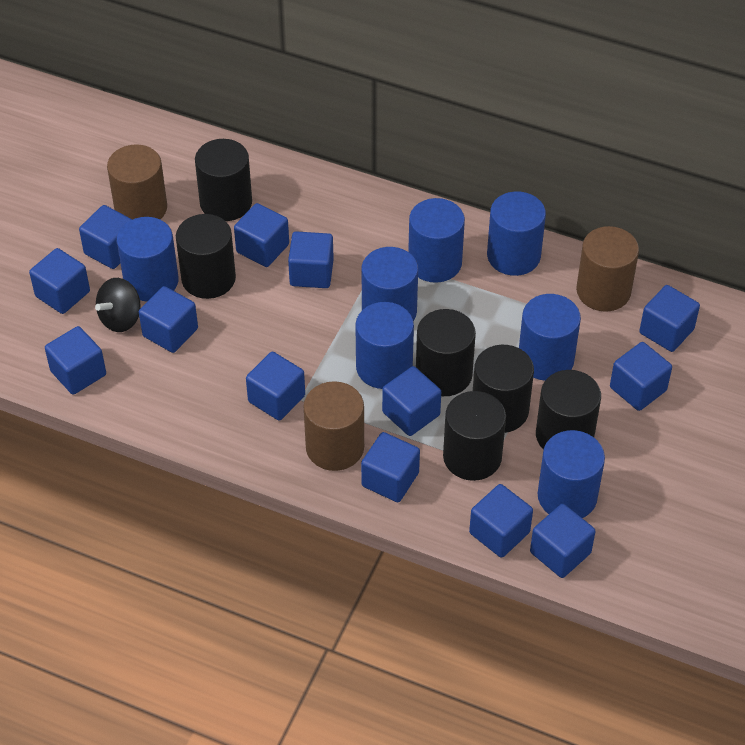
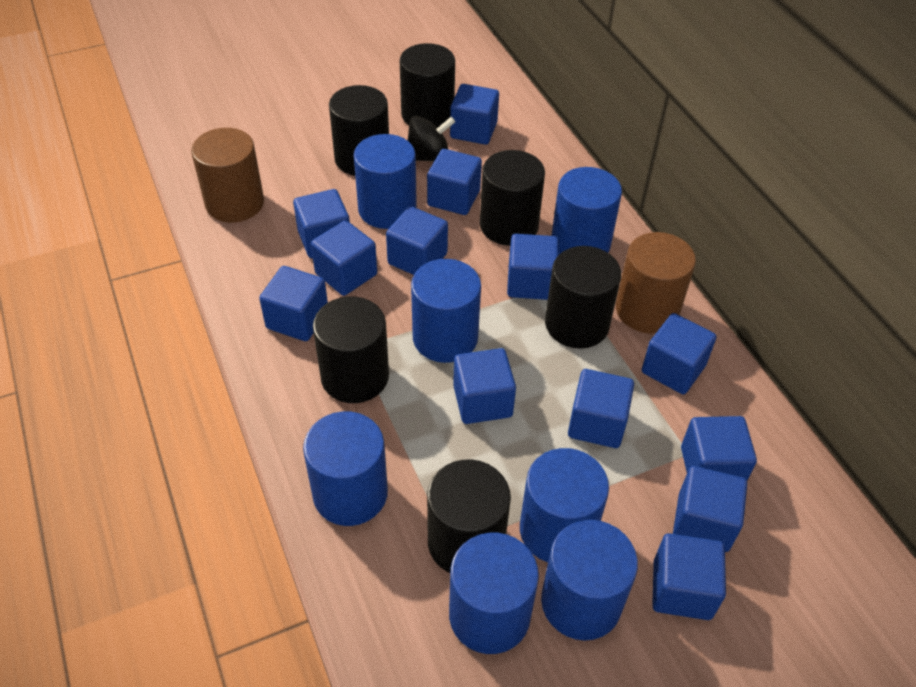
brown cylinder: [107,145,167,220] [304,381,364,471] [576,226,639,312] = 3 -> [191,128,264,222] [616,232,696,334] = 2

